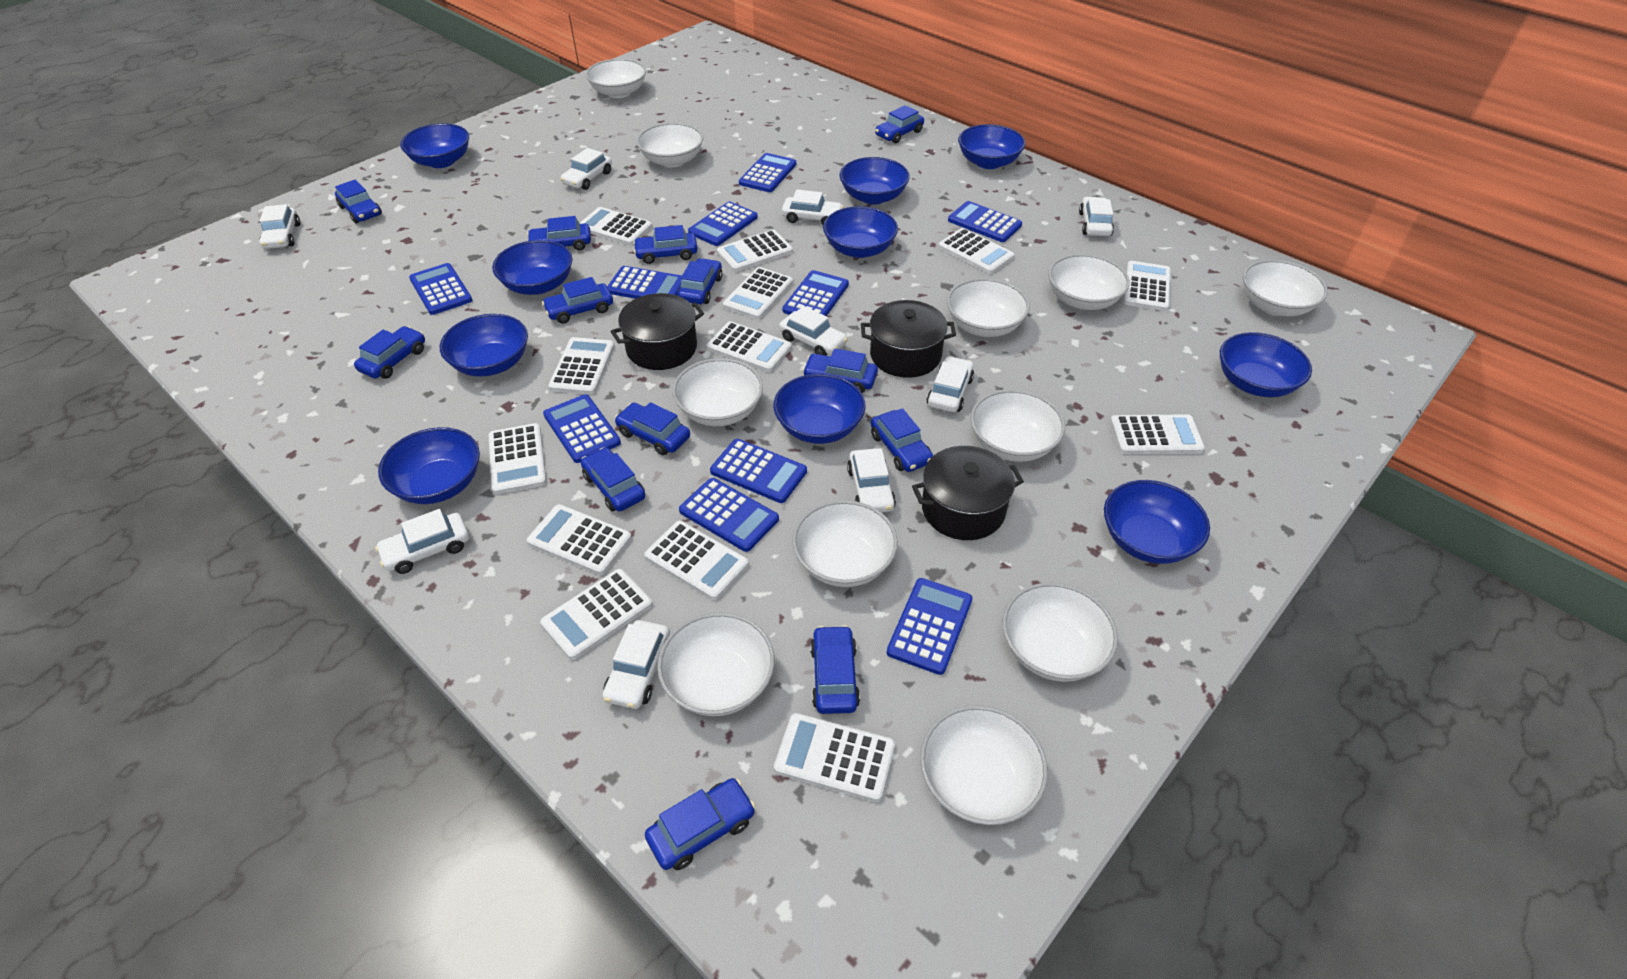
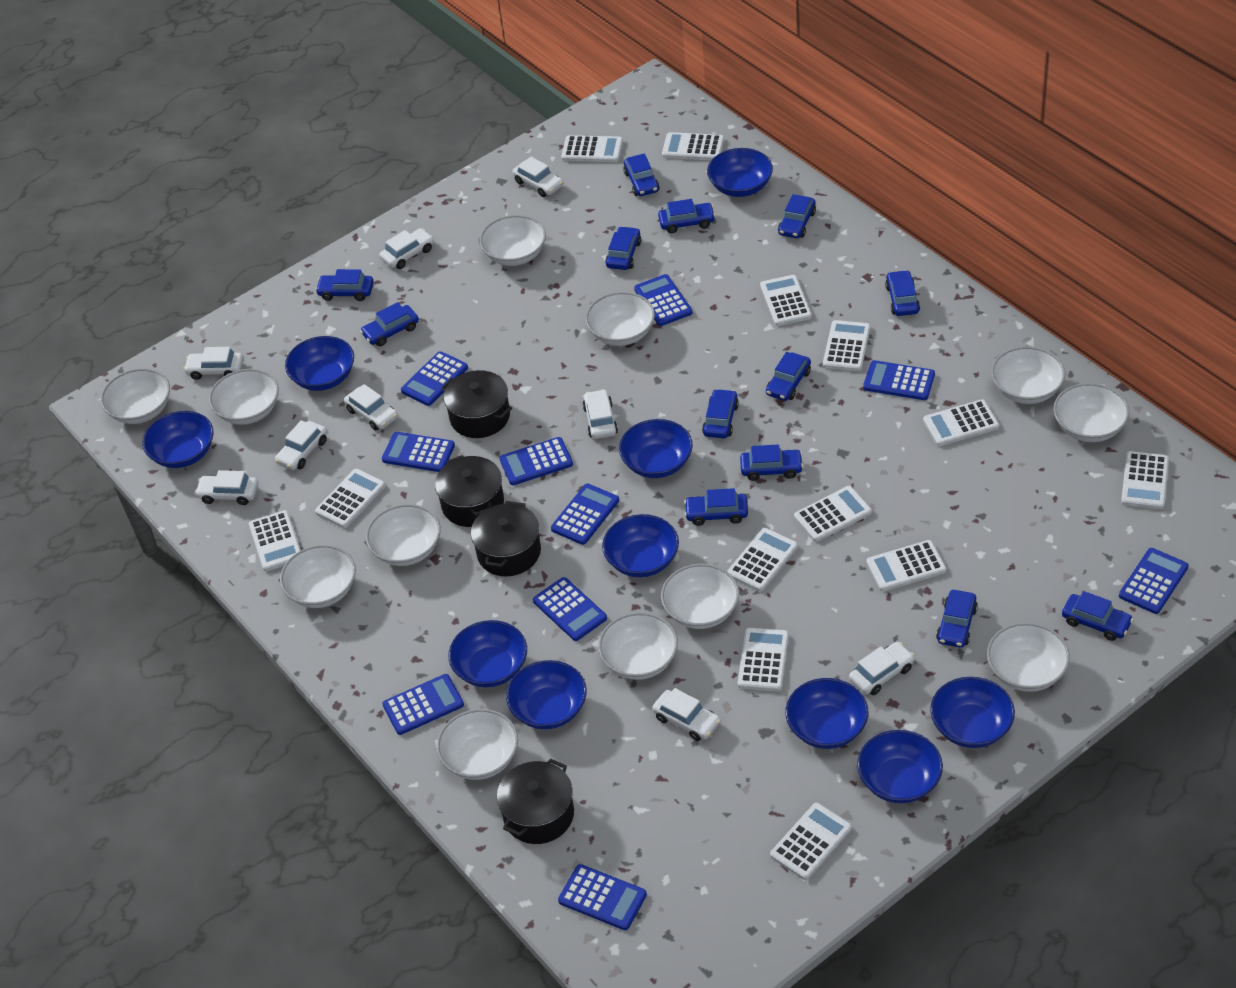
black pot: [610,293,704,370] [861,300,956,378] [912,446,1024,540] = 3 -> [435,455,504,527] [441,370,512,438] [471,501,541,576] [497,758,574,844] = 4
white bowl: [586,59,646,98] [636,123,703,167] [657,613,775,716] [672,358,763,426] [792,500,898,587] [920,705,1048,825] [947,278,1030,337] [970,390,1065,462] [1002,583,1118,682] [1048,254,1130,310] [1243,260,1328,316] = 11 -> [101,368,170,424] [209,369,279,425] [280,545,356,608] [366,504,441,566] [437,709,518,780] [479,215,546,266] [585,292,655,346] [598,612,678,680] [661,564,739,629] [987,622,1070,692] [991,346,1065,404] [1053,383,1130,442] = 12

